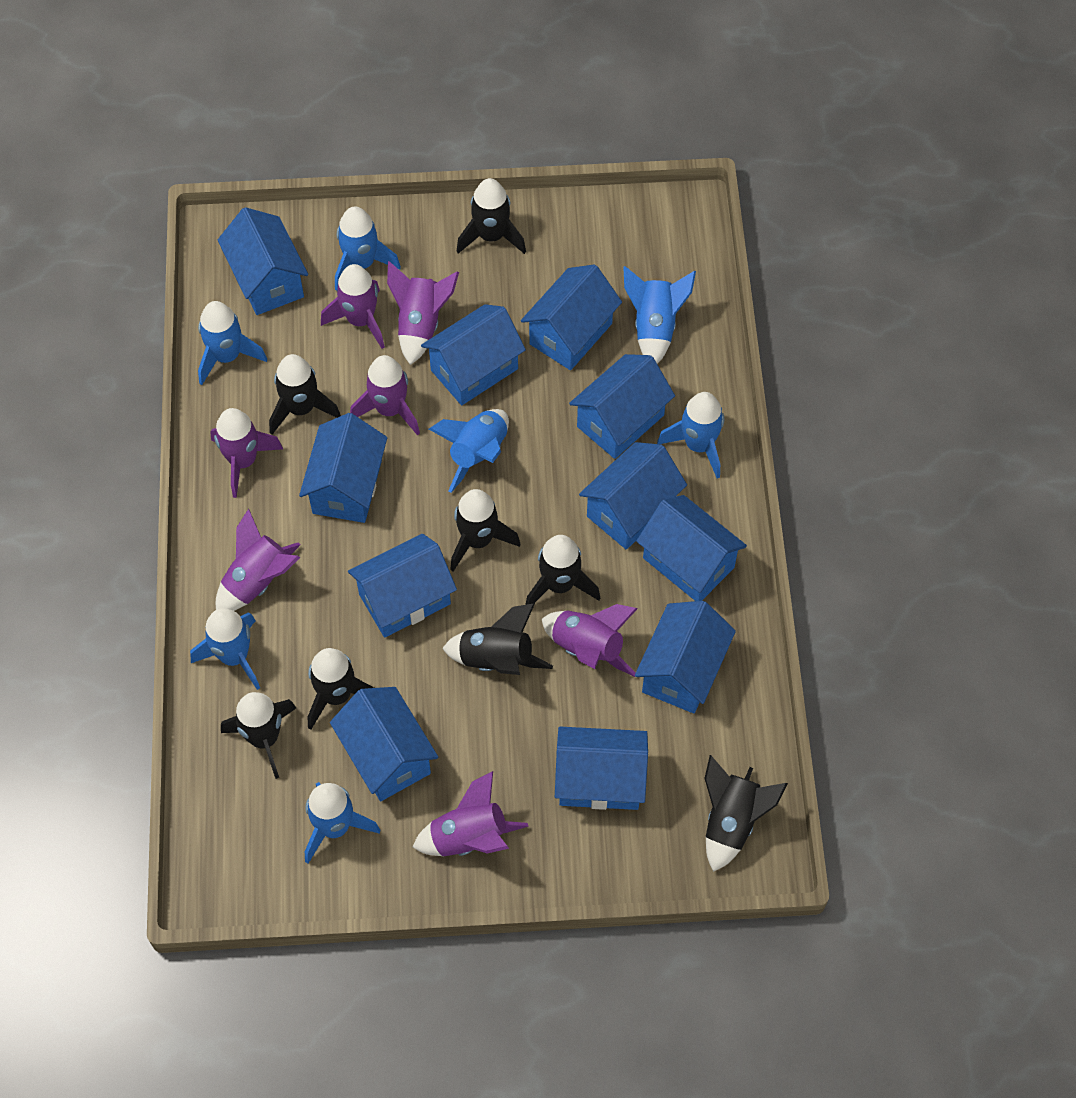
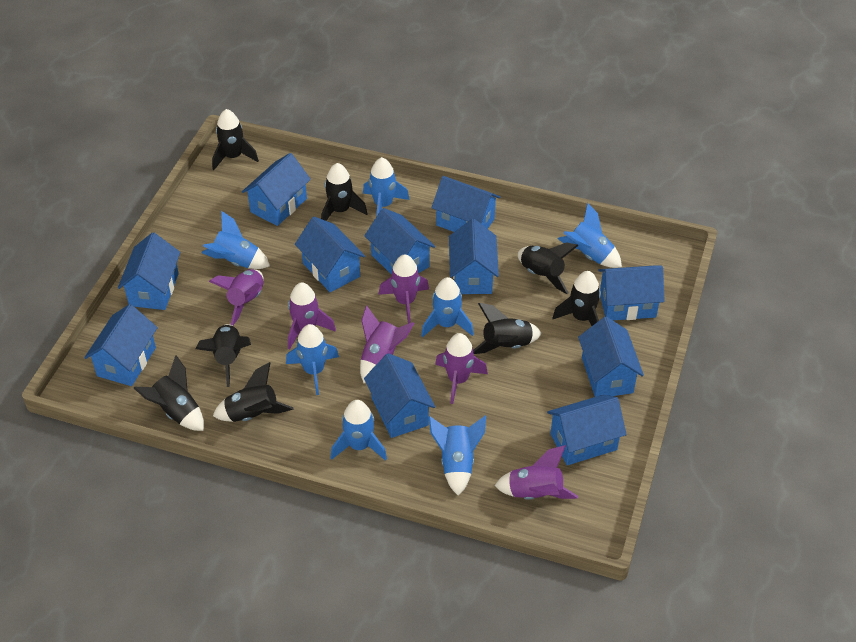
purple rocket: [210,408,283,498] [216,509,301,611] [321,264,385,349] [350,355,420,436] [387,261,459,365] [412,771,528,856] [542,604,638,677] = 7 -> [209,269,264,326] [288,282,336,349] [360,305,414,383] [379,254,429,324] [435,333,488,404] [494,445,578,500] = 6

